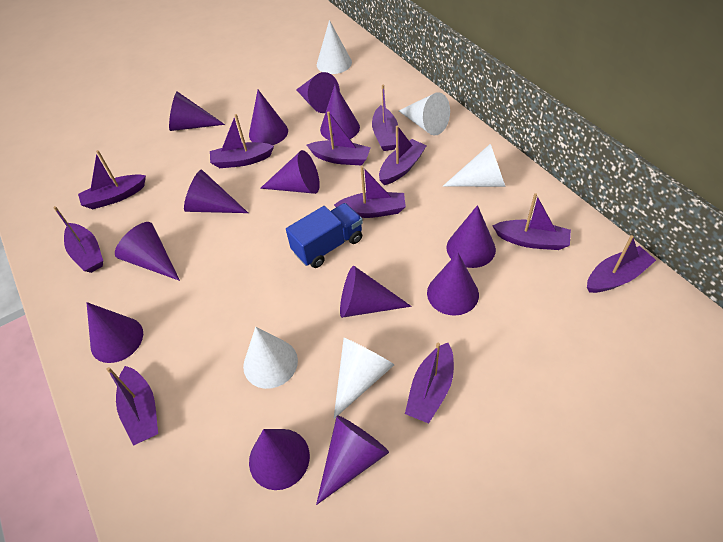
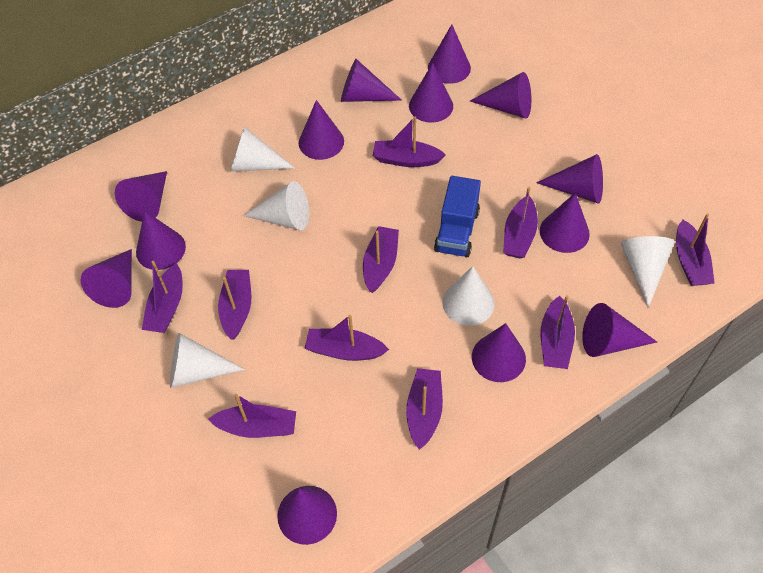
purple boat: [53,206,103,273] [78,150,146,209] [106,366,158,446] [210,114,274,168] [307,111,371,165] [334,166,406,218] [372,85,398,151] [379,126,427,185] [405,343,454,423] [492,193,571,250] [587,235,656,293] = 11 -> [142,261,183,333] [208,394,296,438] [218,270,251,340] [304,315,389,361] [363,226,399,293] [373,117,446,167] [406,368,443,450] [503,187,538,259] [541,295,575,369] [676,213,715,286] = 10

